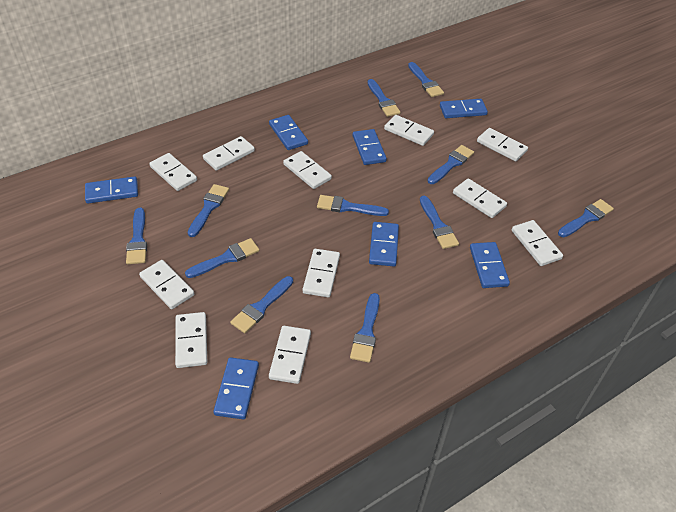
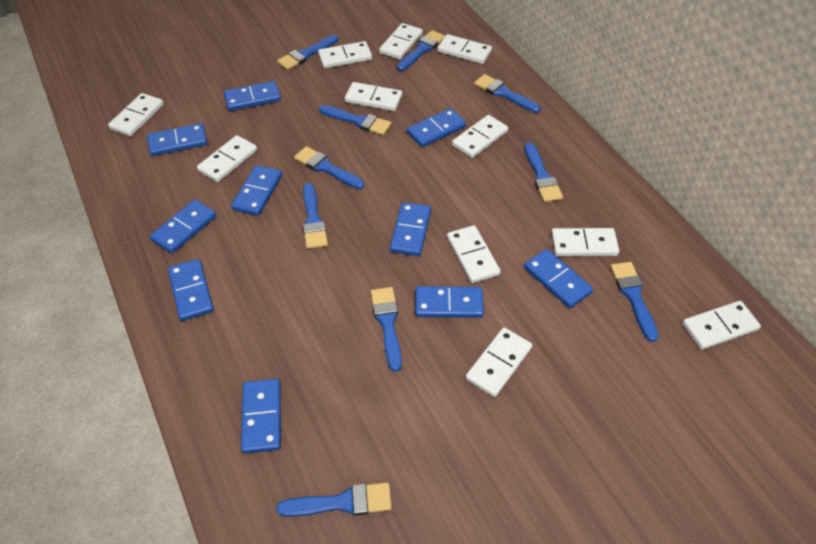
blue brush: [126,208,147,264] [185,238,259,278] [188,184,229,237] [230,276,293,333] [317,195,389,216] [350,293,380,363] [368,79,401,117] [408,62,444,97] [420,196,459,249] [427,145,474,184] [558,199,614,237] = 11 -> [276,483,392,517] [277,35,338,70] [294,146,364,189] [303,183,328,249] [319,105,391,135] [371,287,402,372] [397,30,445,71] [474,74,541,113] [524,142,563,202] [610,262,659,342] = 10
blue domino: [85,176,138,204] [213,357,259,419] [269,115,308,150] [353,129,387,165] [369,222,399,267] [440,99,488,118] [470,242,510,288] = 7 -> [147,123,207,156] [150,200,217,254] [168,259,214,321] [224,81,281,111] [231,165,282,216] [241,379,281,453] [390,202,431,256] [407,108,466,147] [415,286,484,318] [524,249,593,308] = 10

